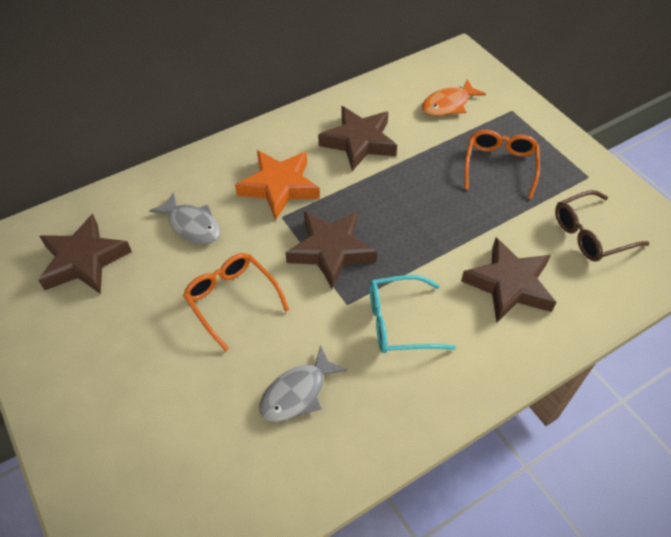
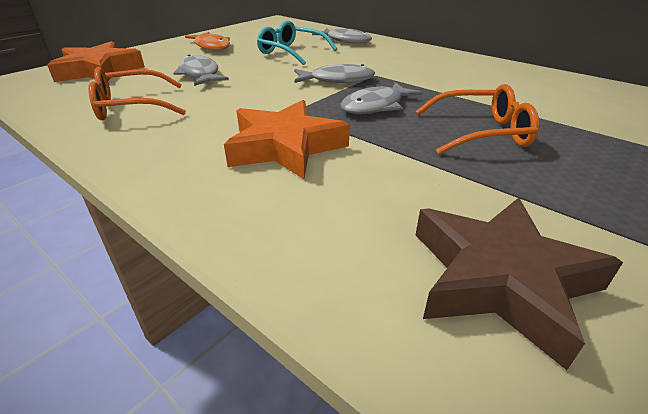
brown glasses: [555,190,649,262] = 1 -> none = 0
brown star: [38,214,132,294] [286,211,377,289] [318,106,397,171] [461,238,557,323] = 4 -> [416,198,623,370] = 1
grey fish: [149,192,220,244] [260,345,347,422] = 2 -> [173,55,229,86] [294,64,375,83] [312,28,372,44] [341,82,423,114] = 4
orange star: [235,150,320,220] = 1 -> [47,41,145,82] [224,100,350,179] = 2

